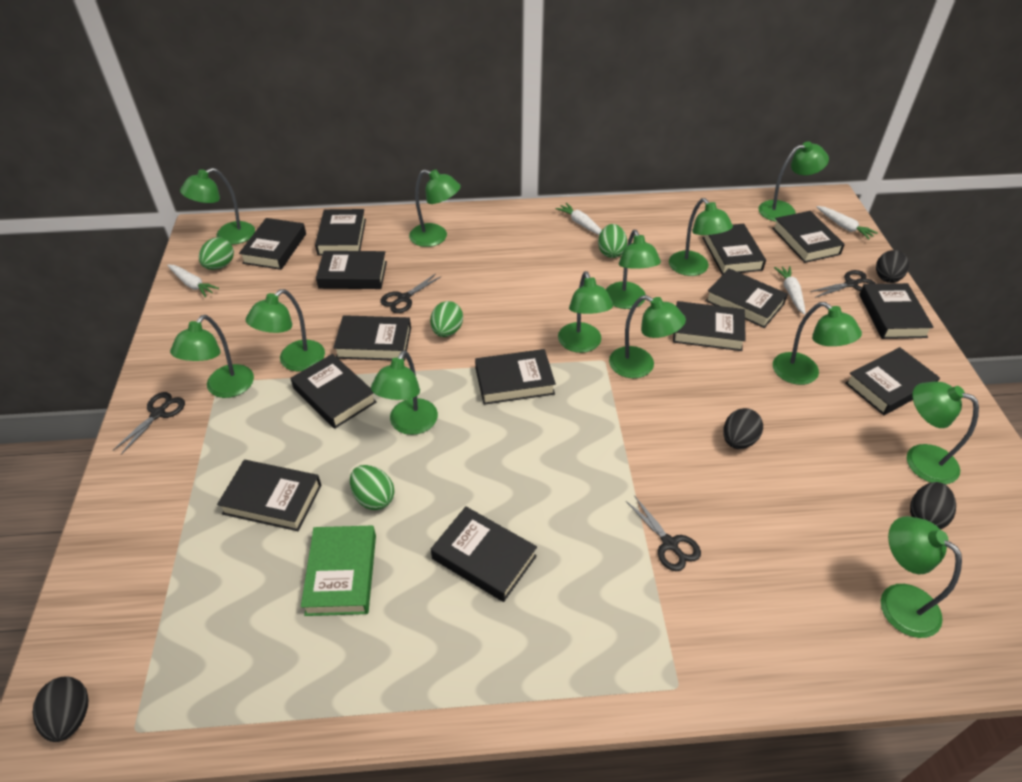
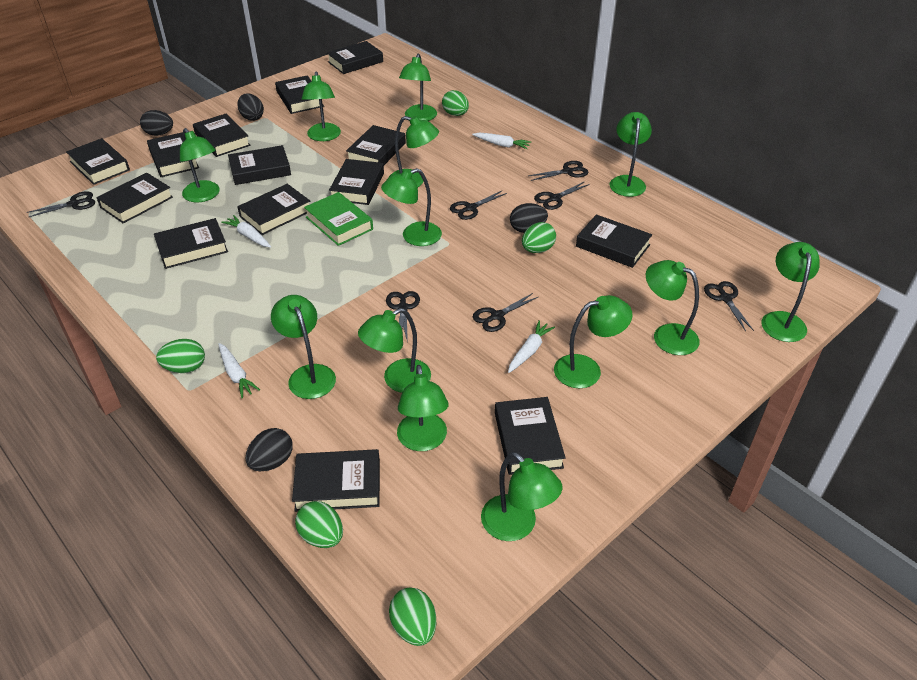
black scissors: [113,392,185,455] [380,274,442,313] [626,495,701,571] [810,270,876,298] = 4 -> [27,191,95,217] [386,291,420,342] [450,191,507,220] [473,293,538,332] [528,161,588,181] [534,181,590,210] [704,281,754,332] = 7
green egg: [199,238,234,270] [350,465,394,510] [430,301,463,337] [598,224,627,258] = 4 -> [156,339,205,373] [295,501,343,548] [389,588,436,646] [442,90,469,116] [522,222,556,253] = 5

